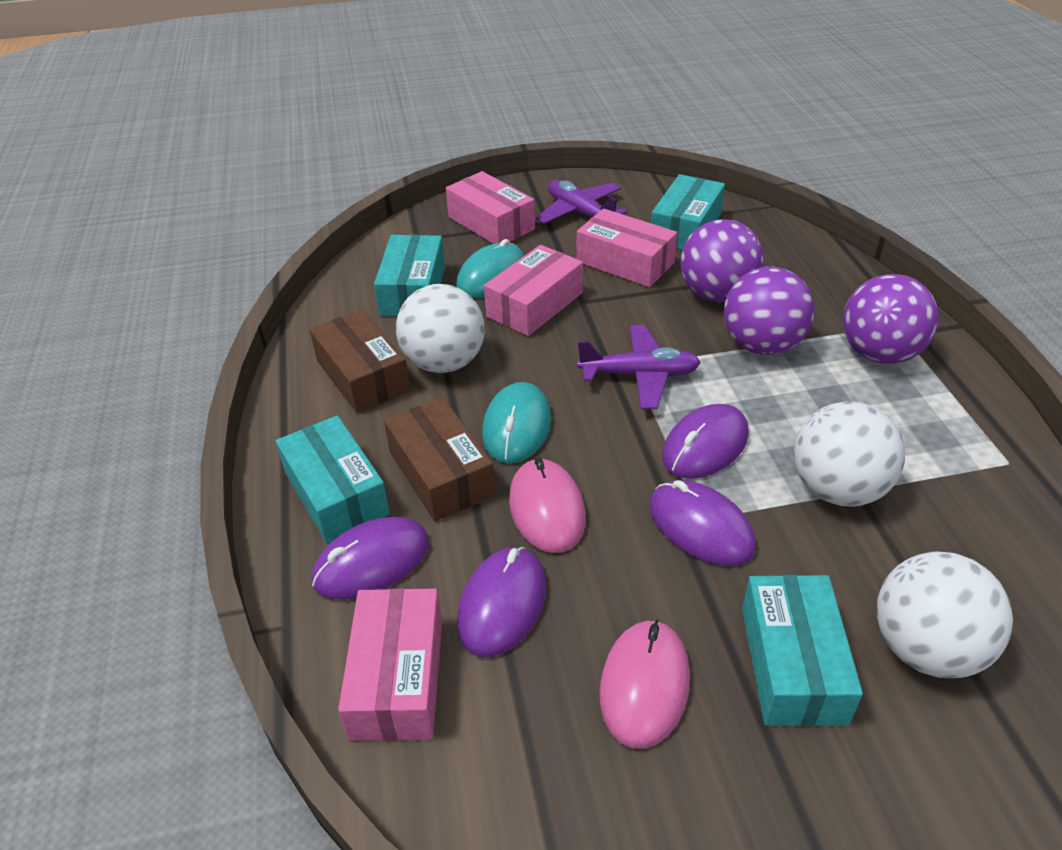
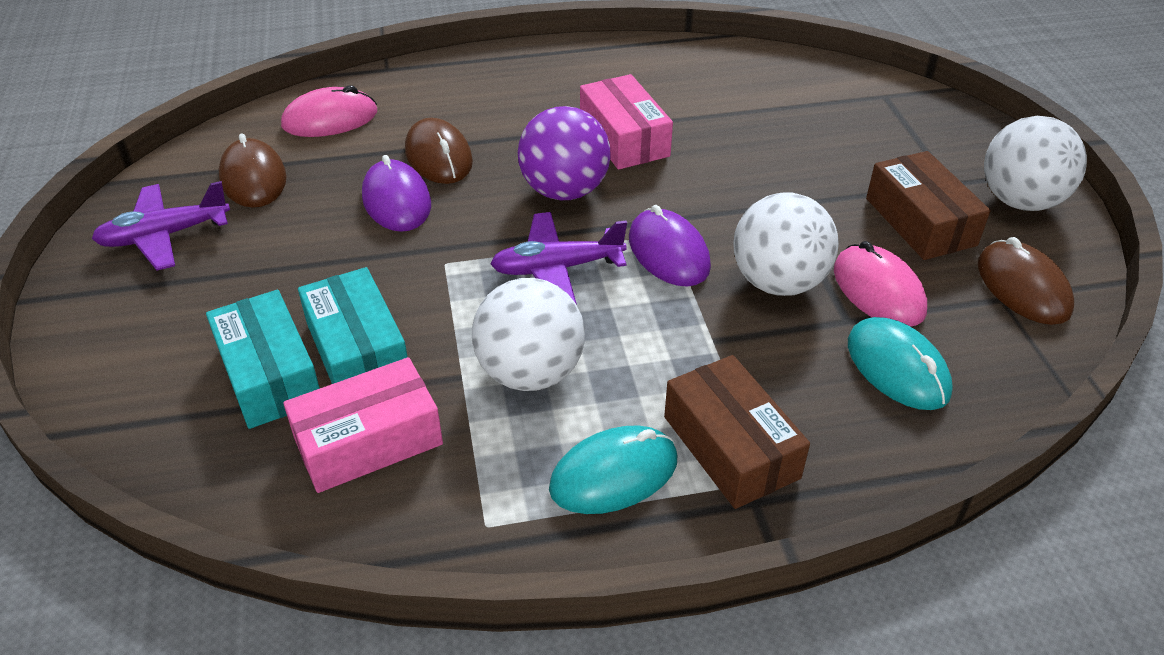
brown mouse: none = 0 -> [219,134,287,208] [405,118,473,184] [978,237,1074,325] = 3
pink box: [338,588,442,741] [446,171,535,244] [484,245,583,336] [576,209,677,287] = 4 -> [283,357,443,493] [580,74,673,170] = 2
purple ball: [680,219,764,302] [724,266,815,355] [843,274,939,364] = 3 -> [518,106,611,200] = 1
purple mouse: [312,517,429,600] [457,547,546,657] [649,480,756,566] [662,404,749,479] = 4 -> [362,155,431,232] [629,205,711,287] = 2
turquoise box: [276,415,390,543] [374,235,445,316] [651,174,725,250] [742,575,863,726] = 4 -> [206,290,320,429] [298,267,408,384] = 2

